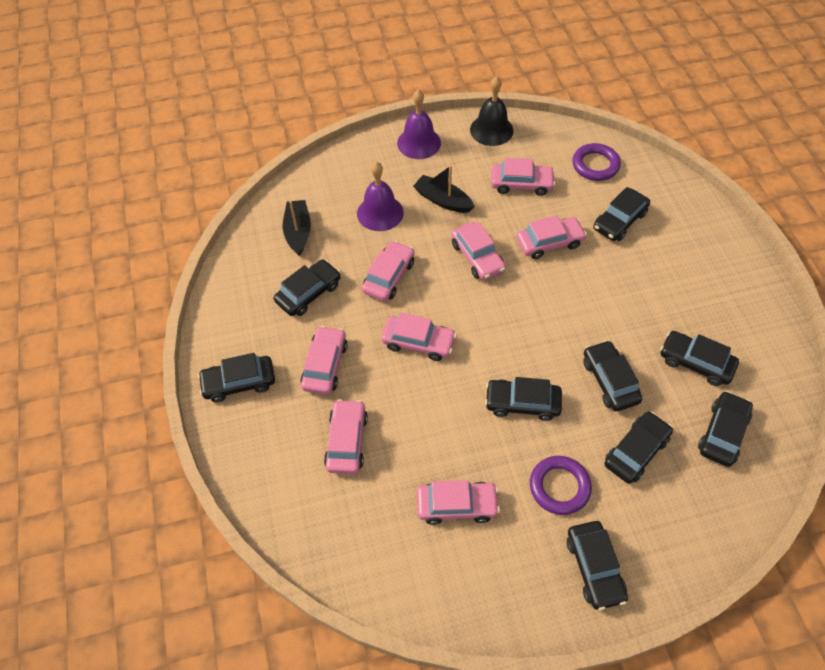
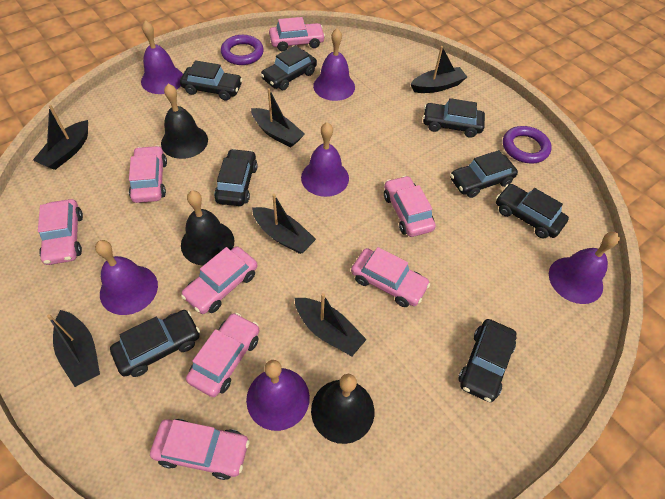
black bell: [470,76,514,146] = 1 -> [161,84,208,159] [181,190,234,266] [311,374,374,444] = 3
black boat: [283,200,311,255] [413,165,475,213] = 2 -> [33,105,88,170] [47,310,100,387] [251,88,305,147] [252,194,316,254] [295,293,367,356] [411,46,467,93] = 6
black car: [198,353,275,402] [274,259,341,316] [485,377,562,421] [567,521,628,610] [583,340,642,411] [593,187,650,241] [605,411,673,484] [660,331,739,386] [698,391,753,467] = 9 -> [110,310,200,377] [180,60,243,101] [214,149,258,206] [261,45,317,90] [423,98,485,138] [450,150,518,198] [458,319,517,402] [496,184,569,239] = 8
purple bell: [357,162,404,231] [397,89,441,159] = 2 -> [95,240,158,315] [141,20,183,94] [246,360,310,431] [301,122,349,197] [313,28,355,101] [549,232,620,304] = 6

